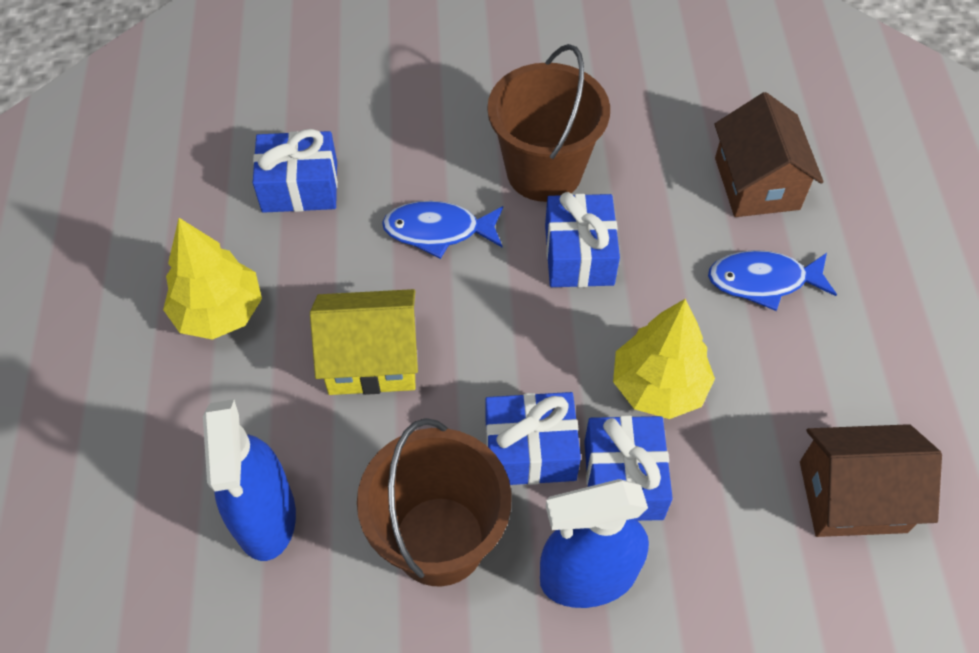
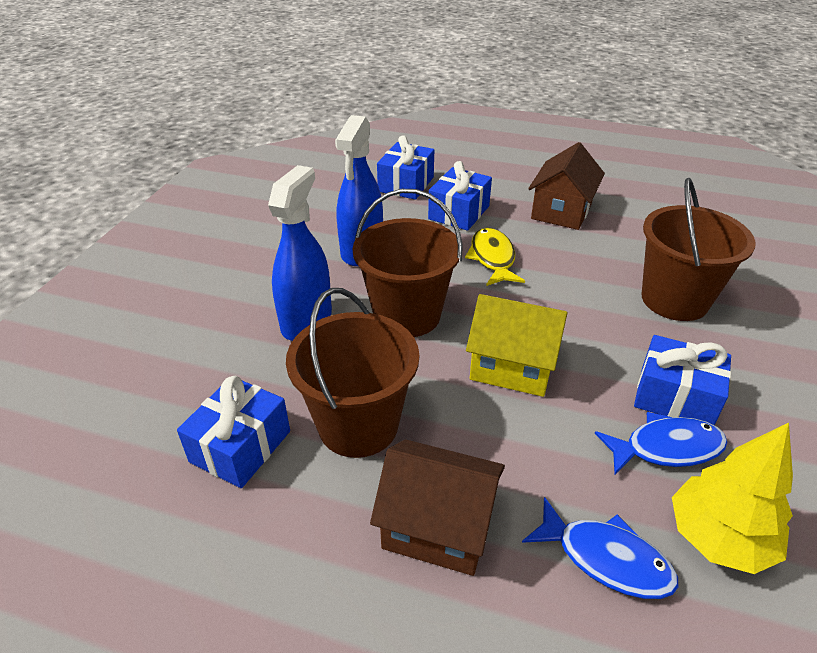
brown bucket: [357,418,512,586] [487,44,610,202] = 2 -> [286,288,419,458] [353,189,463,337] [642,178,756,321] = 3
yellow fish: none = 0 -> [465,228,525,286] = 1
yellow tree: [163,218,262,340] [613,299,715,419] = 2 -> [672,423,793,574] = 1

